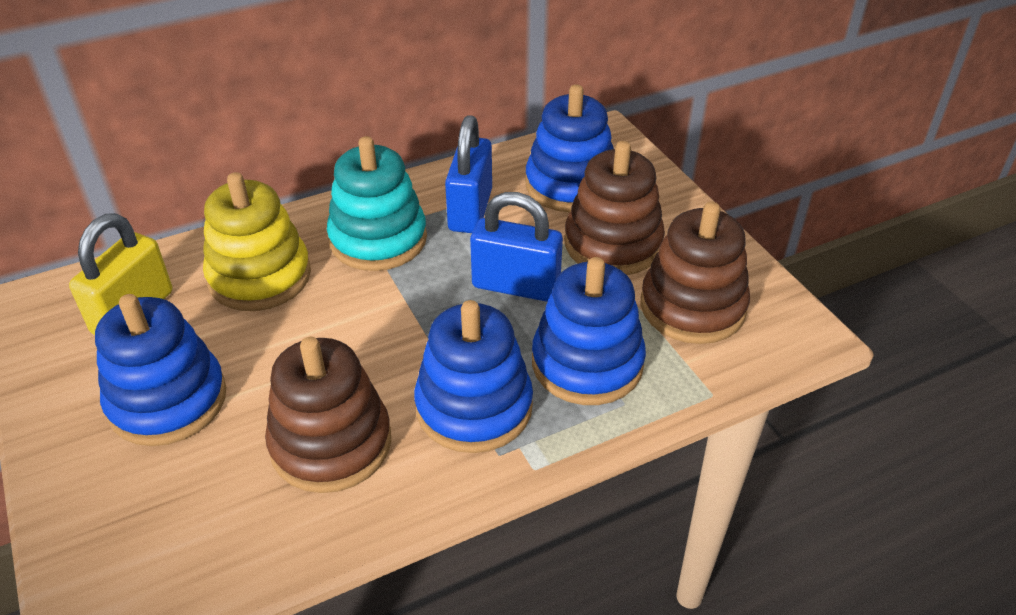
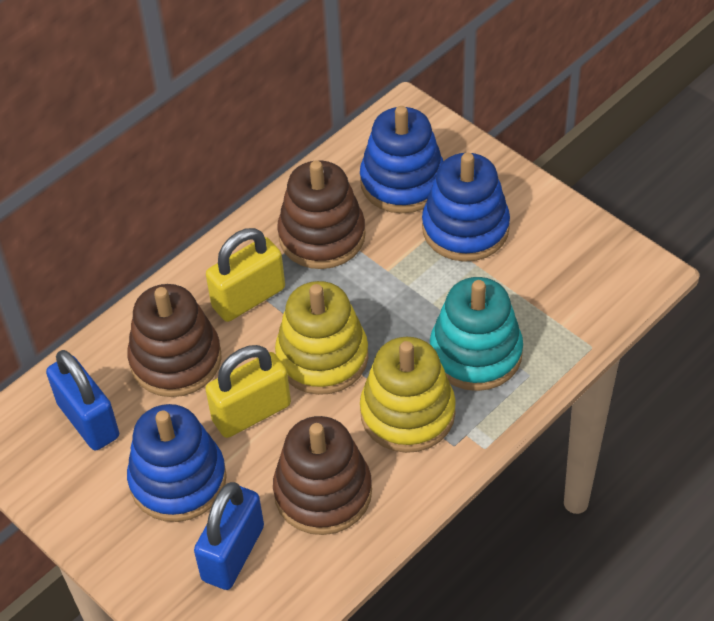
blue stacking toy: [95,294,226,446] [414,300,533,453] [525,84,614,213] [532,257,646,405] = 4 -> [127,404,227,522] [360,106,443,213] [422,153,510,262] = 3
yellow padlock: [69,213,172,335] = 1 -> [205,345,291,438] [206,228,285,322] = 2
yellow stacking toy: [203,172,311,311] = 1 -> [275,281,368,395] [360,337,456,453] = 2

